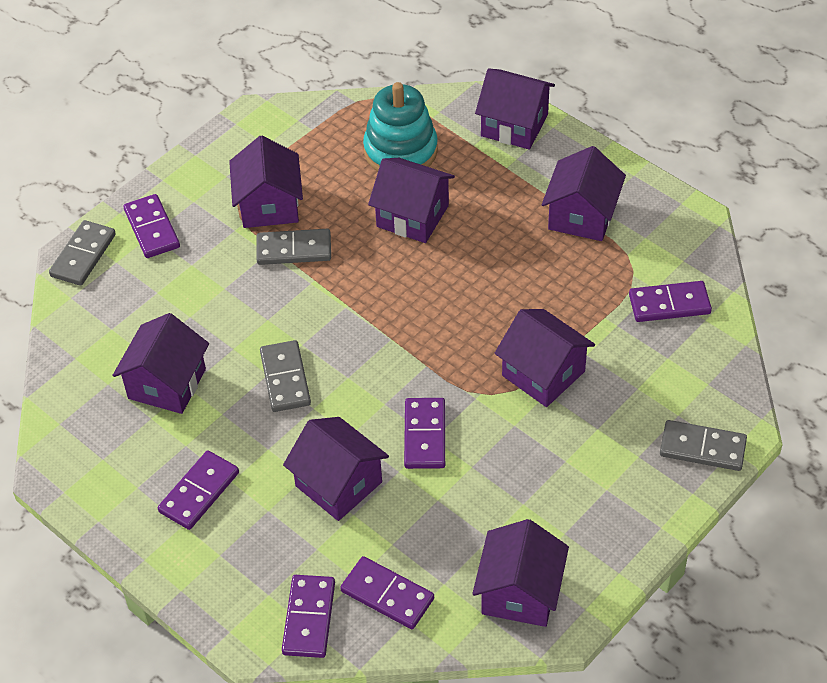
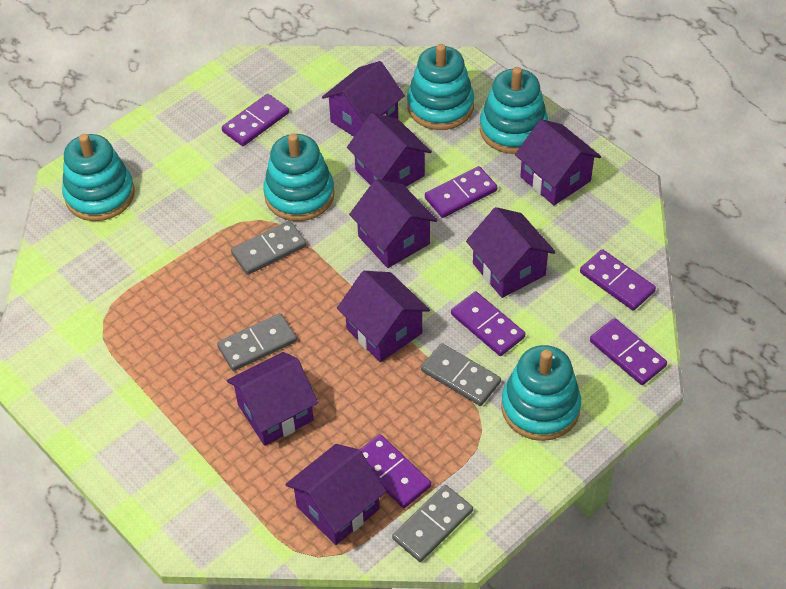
turquoise stacking toy: [363,82,438,171] = 1 -> [62,134,135,221] [263,133,335,221] [407,44,474,130] [480,67,548,154] [501,345,581,441] = 5

